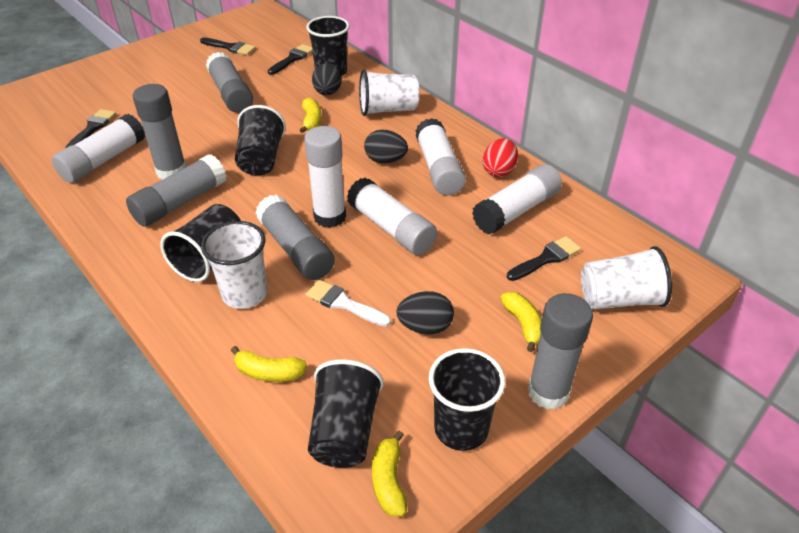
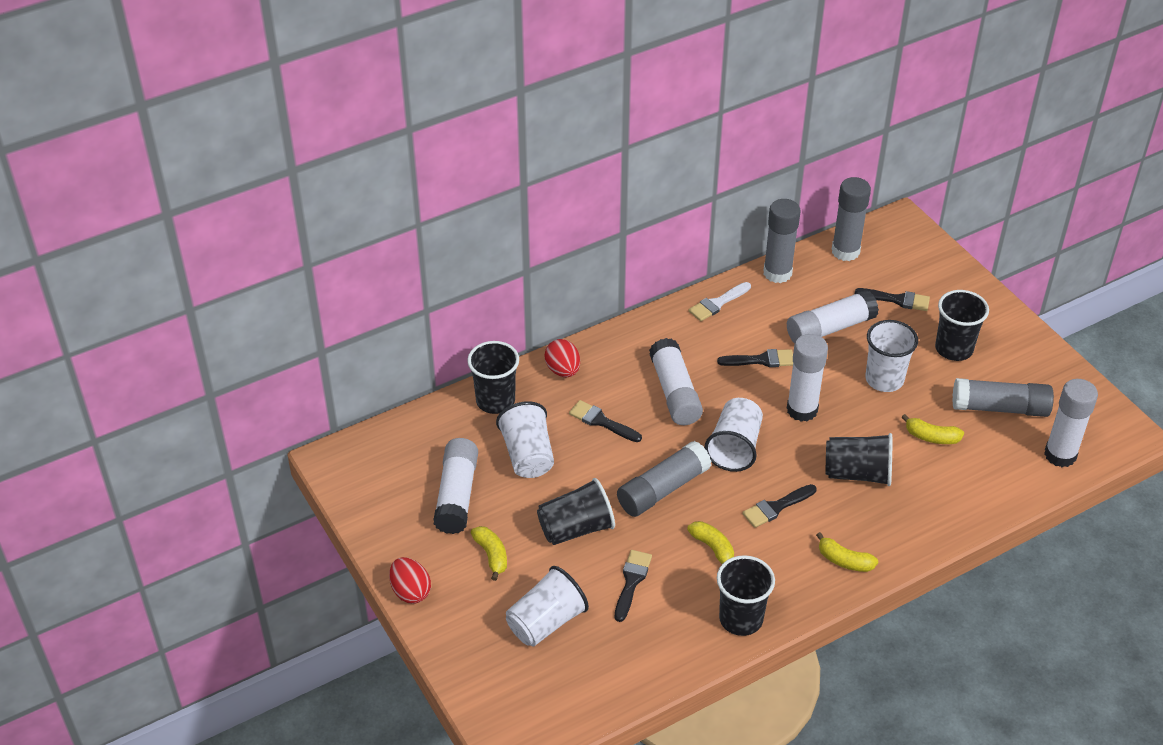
black brush: [65,109,116,148] [200,37,256,55] [268,44,313,75] [507,236,581,281] = 4 -> [569,400,642,442] [615,550,652,622] [717,349,793,367] [742,484,817,528] [855,288,930,311] = 5
black egg: [312,63,342,96] [364,130,408,164] [396,291,454,335] = 3 -> none = 0
grey glue stick: [126,154,226,227] [133,84,187,180] [206,52,253,113] [256,195,335,280] [528,293,593,409] = 5 -> [617,441,712,517] [763,199,801,283] [832,177,871,261] [952,378,1054,417] = 4
red egg: [483,138,518,177] = 1 -> [389,557,431,604] [544,339,580,377] = 2
white cup: [201,221,268,309] [359,70,419,116] [581,246,672,309] = 3 -> [496,401,554,478] [506,566,589,647] [704,398,763,472] [865,320,918,392] = 4

